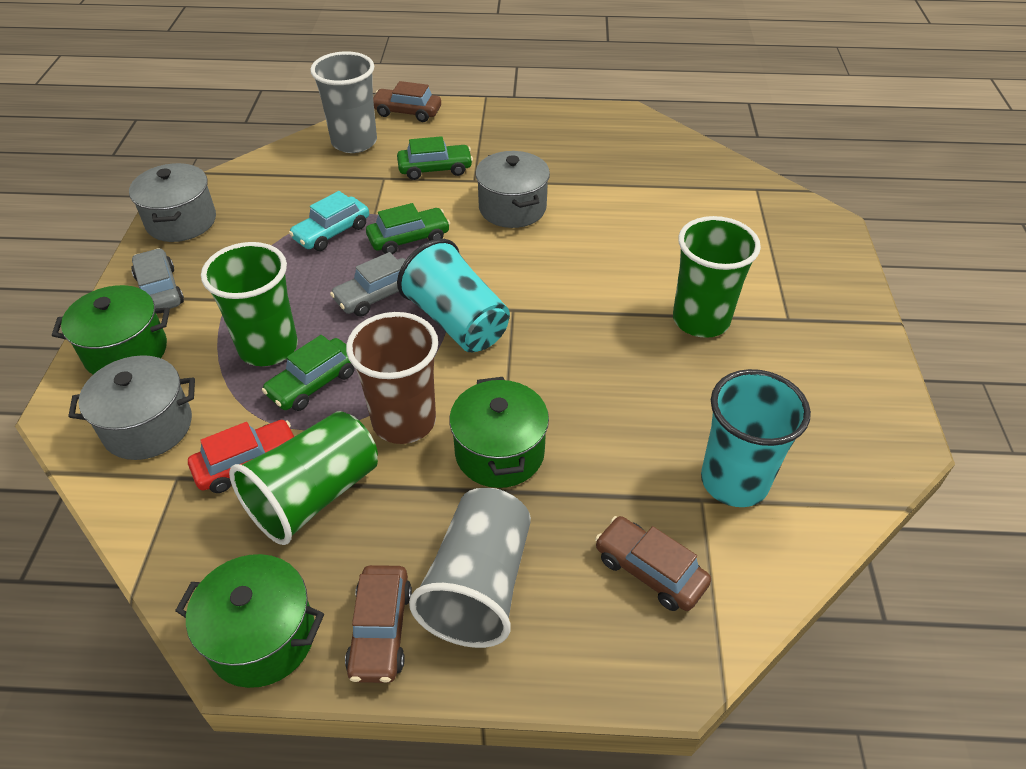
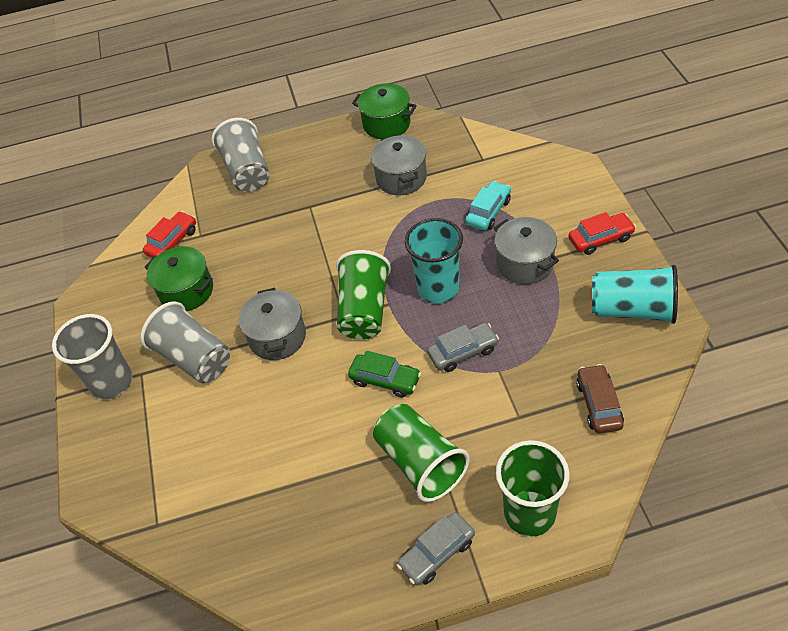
brown car: [345,565,412,683] [373,81,441,122] [595,516,711,611] = 3 -> [576,364,624,433] = 1
brown cup: [346,312,438,444] = 1 -> none = 0
green car: [262,335,355,411] [366,203,450,254] [397,136,473,180] = 3 -> [348,351,421,398] = 1
green pot: [52,285,170,374] [175,554,324,688] [449,377,549,488] = 3 -> [144,246,213,311] [352,83,417,139] = 2
grey cup: [310,51,377,153] [409,488,531,648] = 2 -> [52,314,132,399] [140,301,230,383] [212,118,270,192] = 3
red car: [188,420,294,493] = 1 -> [143,211,196,258] [569,212,636,255] = 2

